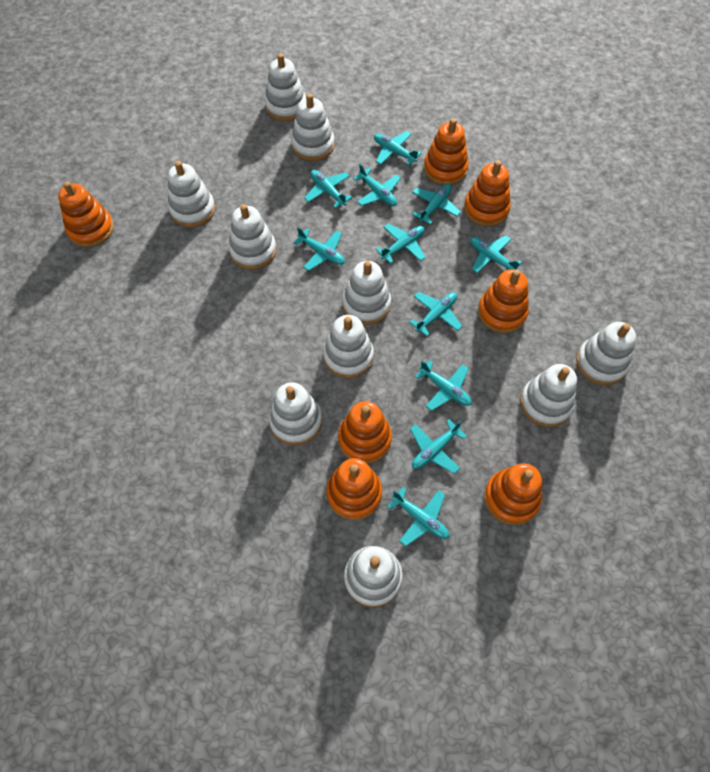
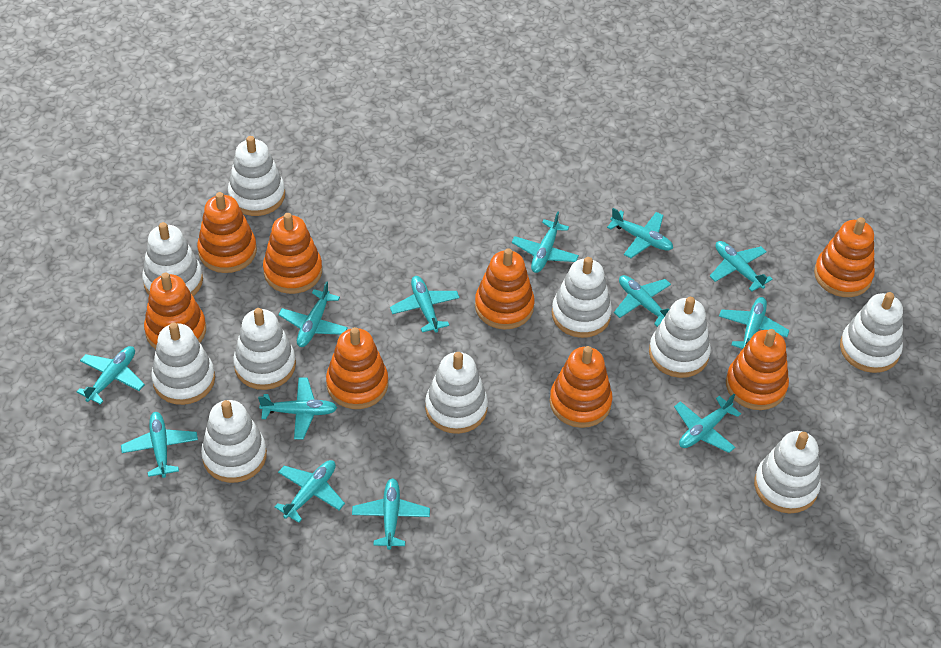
orange stacking toy: [58,181,114,247] [326,458,382,520] [338,401,392,464] [424,118,469,185] [464,160,511,227] [478,269,529,333] [484,463,542,525] = 7 -> [144,273,206,349] [197,192,257,273] [263,213,322,294] [326,327,388,409] [475,248,535,330] [550,346,612,428] [726,329,789,410] [814,217,875,297] = 8
turquoise plane: [293,227,345,271] [304,170,352,208] [353,164,401,206] [374,131,421,165] [376,223,426,264] [387,487,449,546] [409,292,462,336] [410,419,467,474] [412,184,461,225] [415,360,472,411] [470,236,522,273] = 11 -> [77,346,145,405] [121,412,198,478] [258,378,337,439] [274,460,345,523] [278,281,348,347] [352,478,430,550] [390,276,460,332] [512,211,579,273] [607,208,673,258] [614,275,671,327] [674,394,741,453] [710,241,773,292] [719,297,790,349] = 13

